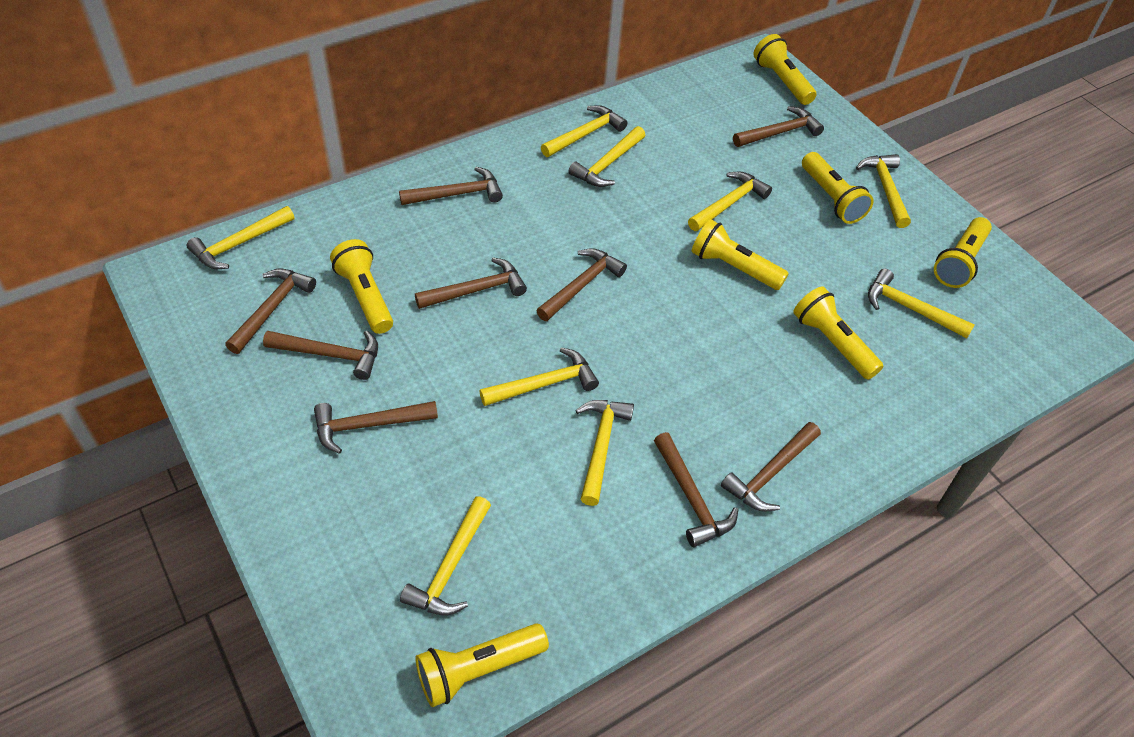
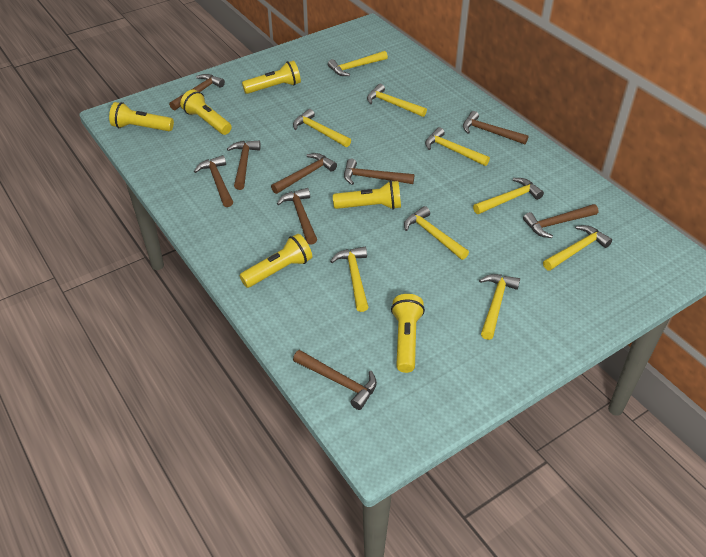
yellow flashlight: [330,239,393,334] [415,623,549,707] [692,219,789,290] [753,34,817,105] [793,286,884,380] [802,152,874,224] [934,217,992,288] = 7 -> [109,102,174,131] [180,89,232,135] [239,234,312,288] [242,61,301,94] [333,180,401,210] [391,294,425,373] = 6

